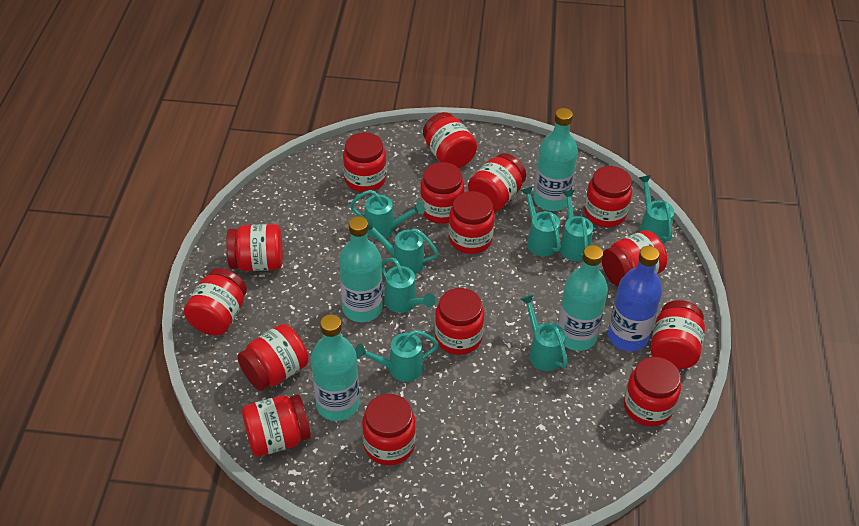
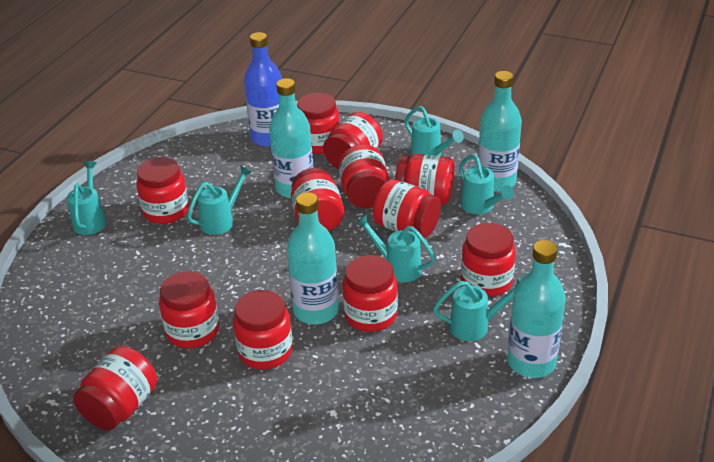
red jar: [184,268,247,335] [226,224,283,271] [238,324,309,391] [242,394,311,457] [343,132,387,192] [362,394,416,465] [420,162,465,224] [423,112,477,168] [435,288,484,355] [449,191,495,254] [468,153,526,212] [584,166,632,227] [602,230,667,286] [624,357,681,426] [650,300,705,369] = 15 -> [73,346,157,430] [136,157,189,224] [159,271,219,348] [233,290,293,370] [291,168,344,231] [297,93,340,154] [323,112,383,169] [339,144,389,208] [342,255,398,332] [373,179,441,238] [395,154,454,204] [461,223,516,297] = 12
turquoise watering can: [350,190,425,239] [355,330,439,382] [368,219,438,274] [381,258,436,313] [521,186,561,256] [521,294,568,371] [560,190,593,261] [639,175,674,244] = 8 -> [67,161,106,235] [187,166,252,235] [355,215,435,282] [405,106,464,156] [433,278,521,341] [459,154,514,214] = 6

